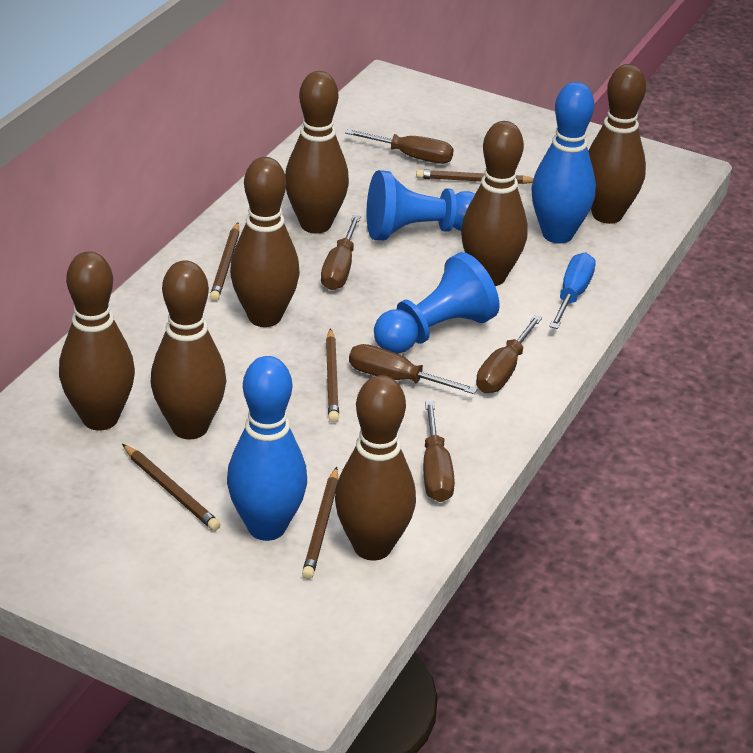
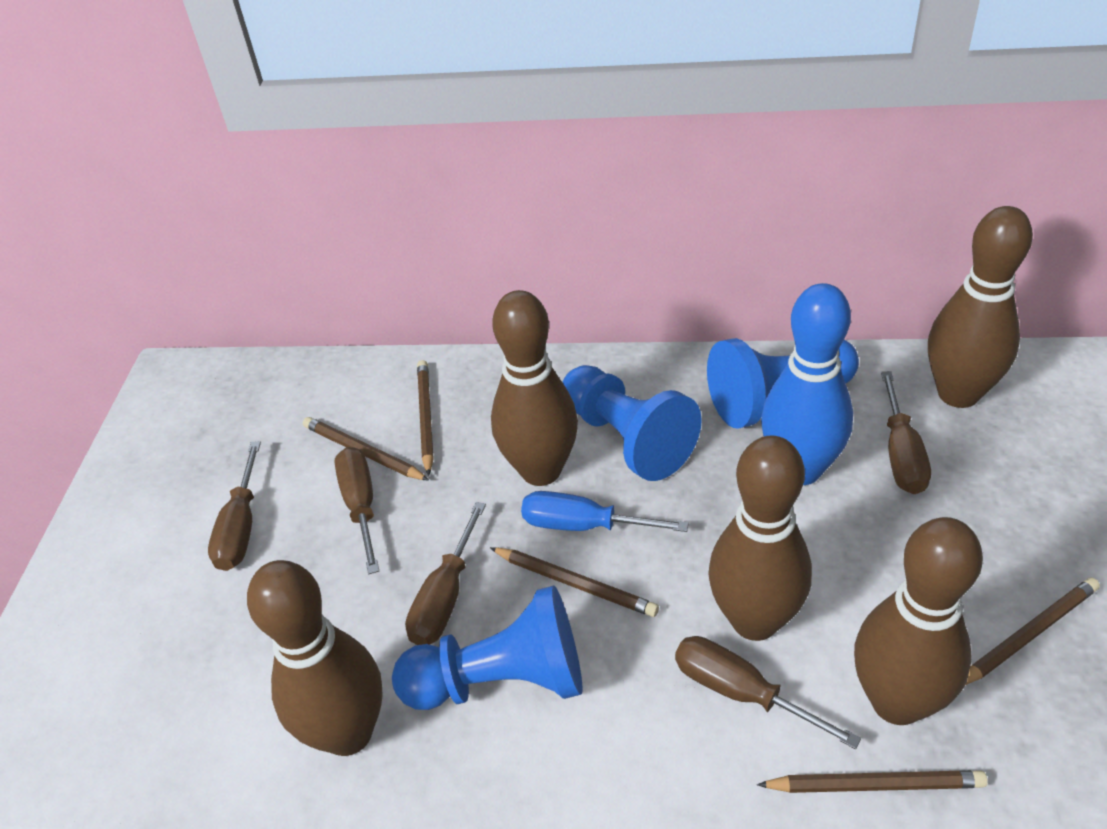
blue bowling pin: [227,356,307,541] [531,82,596,244] = 2 -> [761,283,853,485] = 1
blue pawn: [366,170,475,240] [374,252,500,354] = 2 -> [392,585,583,710] [562,365,702,481] [707,338,859,429] = 3
brown bowling pin: [59,251,135,431] [151,260,226,439] [230,157,300,327] [285,71,349,233] [335,375,416,561] [461,121,528,286] [588,64,646,224] = 7 -> [247,560,383,756] [491,290,578,486] [708,435,812,641] [854,517,983,725] [928,206,1033,408] = 5

